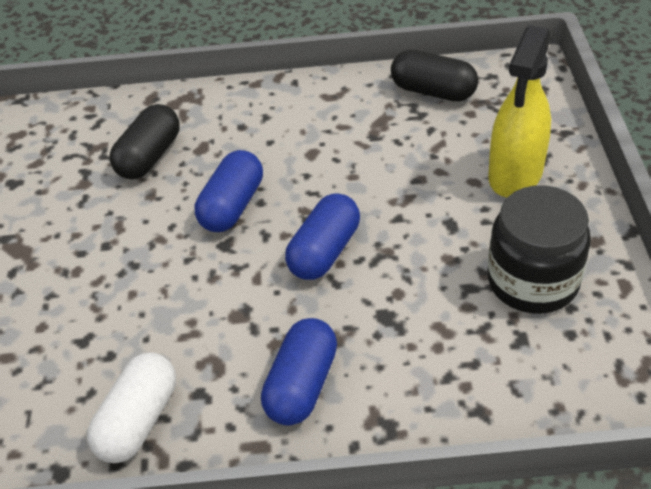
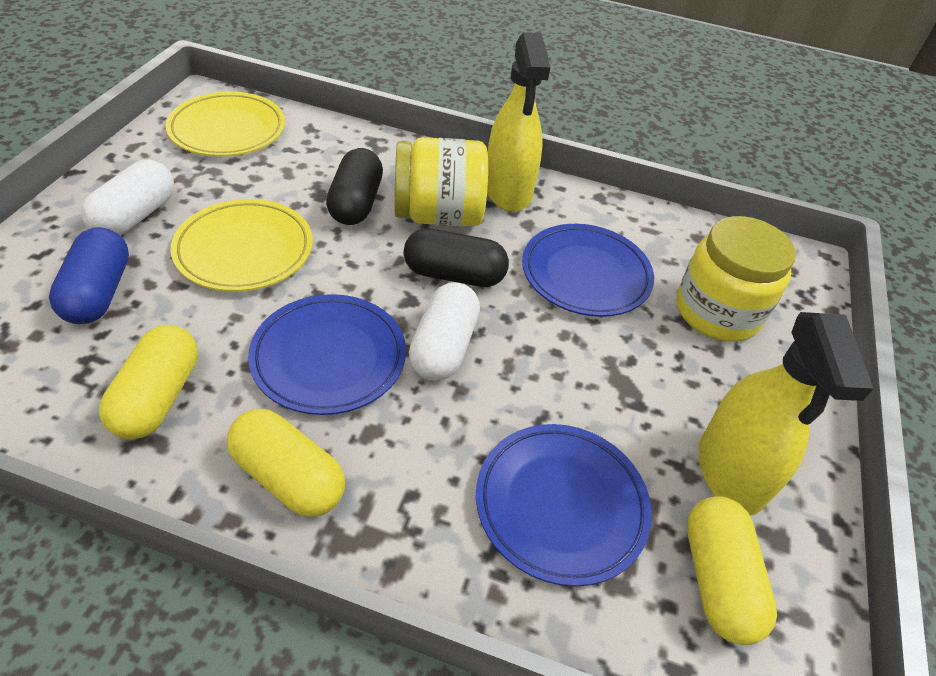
black jar: [487,185,591,314] = 1 -> none = 0
blue capsule: [195,150,263,232] [261,318,337,426] [285,193,360,280] = 3 -> [49,227,129,324] = 1
blue plate: none = 0 -> [248,294,406,415] [476,424,652,587] [522,224,654,317] = 3
white capsule: [87,353,176,463] = 1 -> [81,160,175,236] [409,282,480,381] = 2
yellow capsule: none = 0 -> [99,325,198,440] [227,409,345,517] [687,496,777,645] = 3
yellow jar: none = 0 -> [394,137,488,226] [676,216,796,342] = 2
yellow plate: none = 0 -> [166,92,285,157] [170,199,313,292] = 2
yellow spray bottle: [488,25,551,197] = 1 -> [487,32,550,212] [699,312,874,515] = 2

